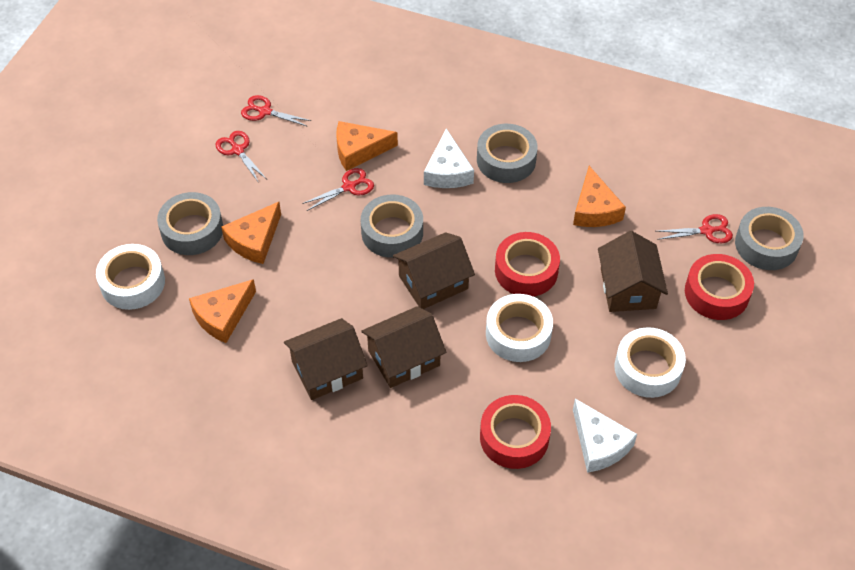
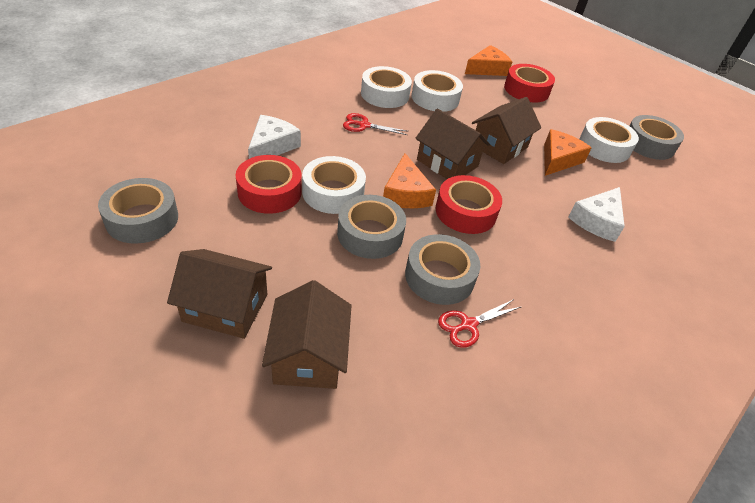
orange cheese: [189,279,256,343] [221,202,281,264] [336,121,398,171] [573,166,626,227] = 4 -> [383,153,436,208] [465,45,512,76] [544,129,592,176] = 3
red scissors: [216,131,266,183] [241,95,312,127] [302,168,374,211] [656,214,733,243] = 4 -> [343,113,409,135] [438,299,521,348] = 2
white tape: [96,244,165,310] [486,294,553,362] [615,327,686,398] = 3 -> [302,156,366,214] [361,66,412,108] [412,70,463,112] [579,117,639,163] = 4

